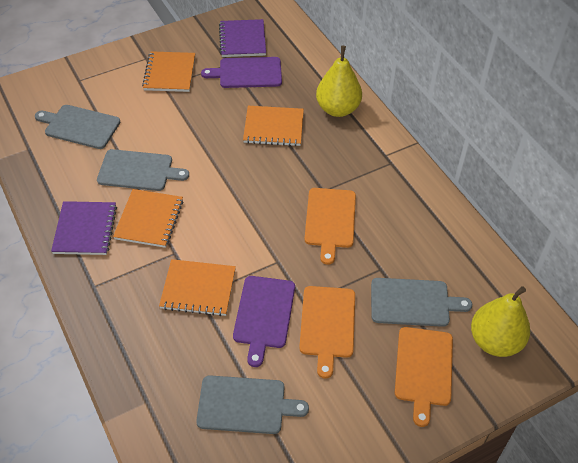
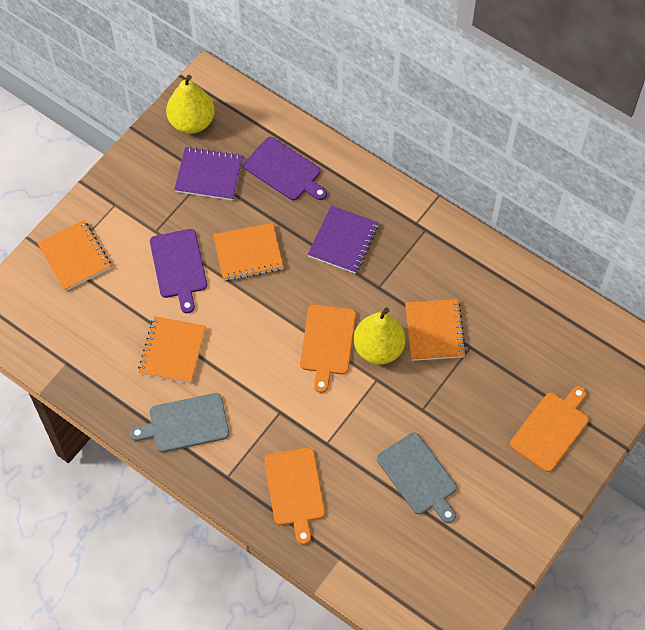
grey cutting board: [35,105,120,149] [97,149,189,191] [196,375,309,434] [371,278,472,327] = 4 -> [130,393,229,452] [377,432,457,523] = 2

